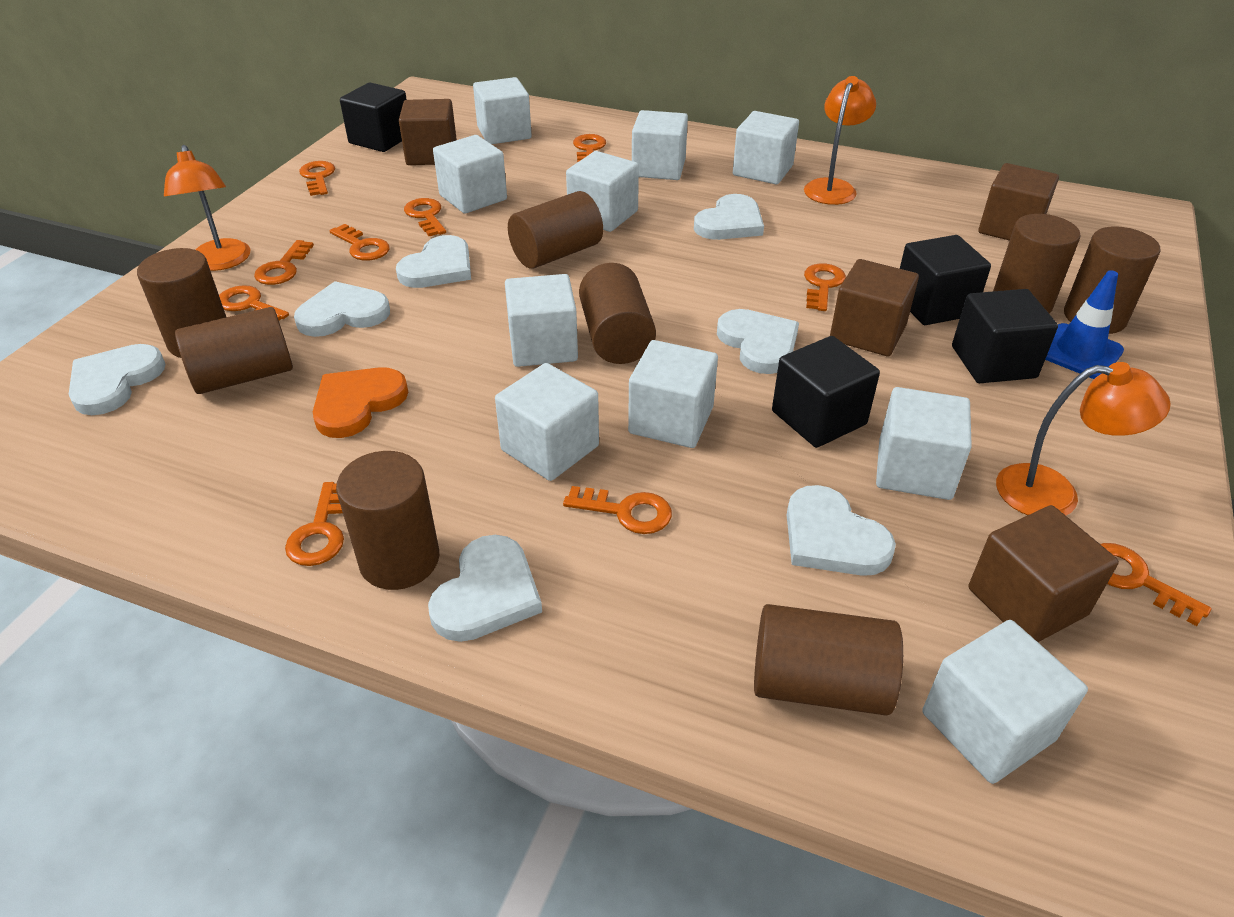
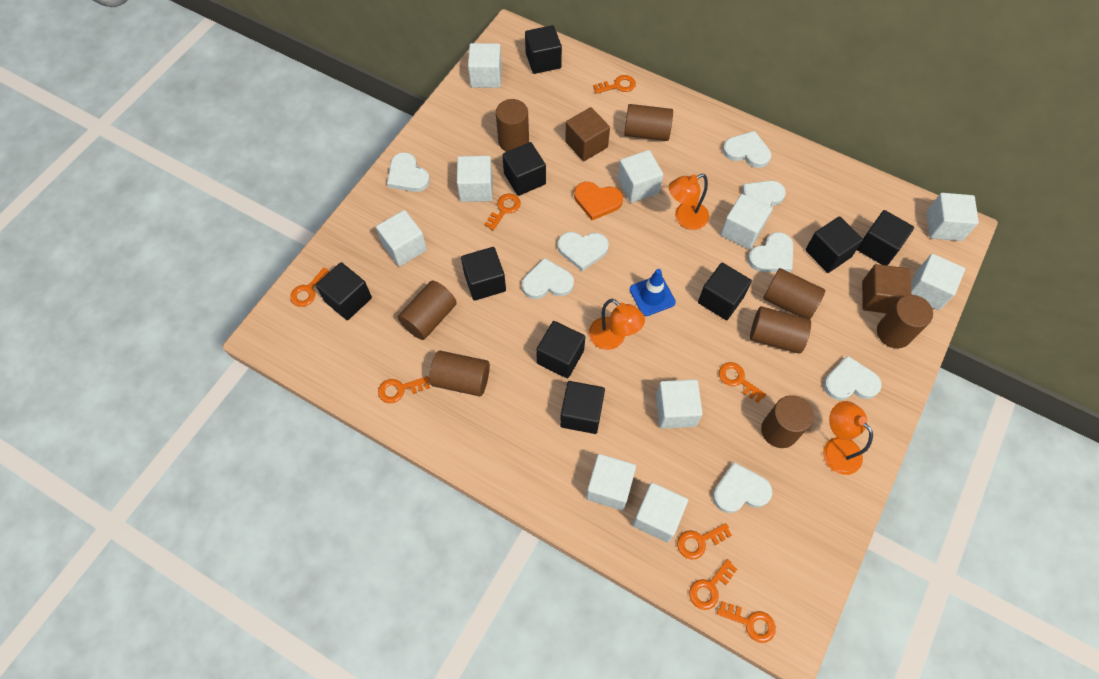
black cube: [340,83,407,152] [772,336,880,448] [900,235,991,325] [952,289,1058,383] = 4 -> [316,262,372,320] [461,247,506,301] [502,142,546,196] [525,25,562,74] [536,321,585,378] [560,381,605,434] [698,263,752,320] [805,216,863,273] [857,210,914,266] = 9
brown cube: [399,99,457,165] [830,259,919,357] [968,505,1119,642] [978,163,1059,241] = 4 -> [565,107,610,161] [862,264,911,313] = 2
orange key: [219,285,289,320] [254,240,314,285] [285,482,344,566] [299,161,335,196] [330,224,389,260] [404,198,446,236] [563,486,672,534] [573,134,606,162] [804,263,846,311] [1100,543,1212,626] = 10 -> [290,267,329,307] [378,376,430,403] [484,194,521,230] [593,75,636,94] [677,523,732,560] [689,559,737,610] [717,601,776,643] [719,362,766,403] = 8
white heart: [69,344,165,415] [294,281,390,337] [396,235,471,288] [428,535,542,642] [694,194,764,240] [717,309,799,374] [787,485,896,576] = 7 -> [387,152,430,192] [522,258,574,299] [558,232,609,271] [713,462,773,513] [723,131,771,168] [742,181,786,216] [748,232,793,272] [824,355,882,400] = 8

